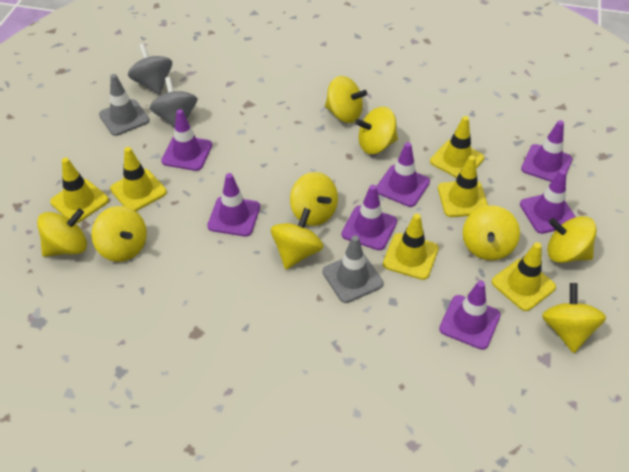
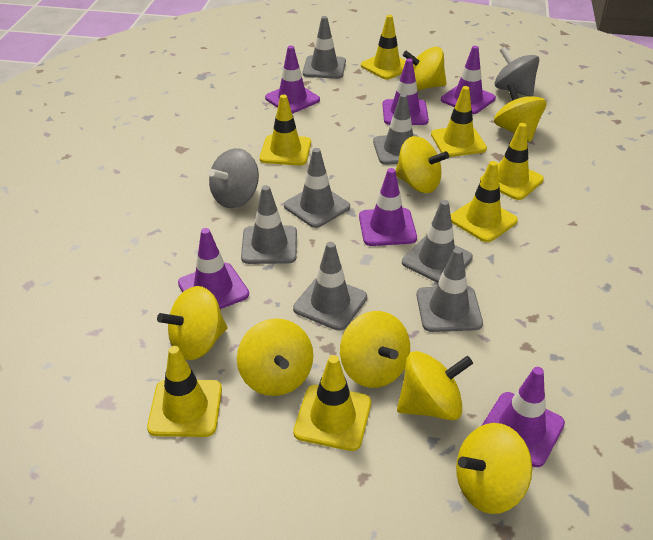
grey traffic cone: [99,74,149,136] [323,235,383,303] = 2 -> [241,185,297,264] [284,148,350,228] [293,242,367,331] [303,16,346,79] [373,94,418,165] [402,200,473,283] [416,248,483,332] = 7
purple traffic cone: [161,109,212,171] [207,173,260,236] [341,185,397,250] [376,142,430,207] [439,281,501,350] [520,169,576,234] [521,120,572,182] = 7 -> [178,228,249,309] [265,46,320,114] [359,168,417,246] [382,59,429,125] [441,46,496,114] [482,367,565,467] = 6
yellow spinning top: [37,209,87,257] [92,206,147,262] [271,208,324,269] [290,172,338,226] [325,76,367,123] [355,107,398,154] [463,205,520,260] [542,283,606,353] [547,216,597,263] = 9 -> [157,286,227,360] [237,319,313,396] [340,311,410,388] [395,136,449,193] [397,351,473,421] [403,47,447,91] [456,423,532,514] [494,83,546,142] = 8
yellow traffic cone: [50,158,109,223] [110,147,167,211] [383,214,439,280] [430,116,484,178] [438,155,488,217] [492,242,556,311] = 6 -> [147,346,222,437] [260,95,311,166] [293,355,371,451] [361,15,406,80] [431,86,487,157] [451,161,518,242] [480,123,544,200] = 7

